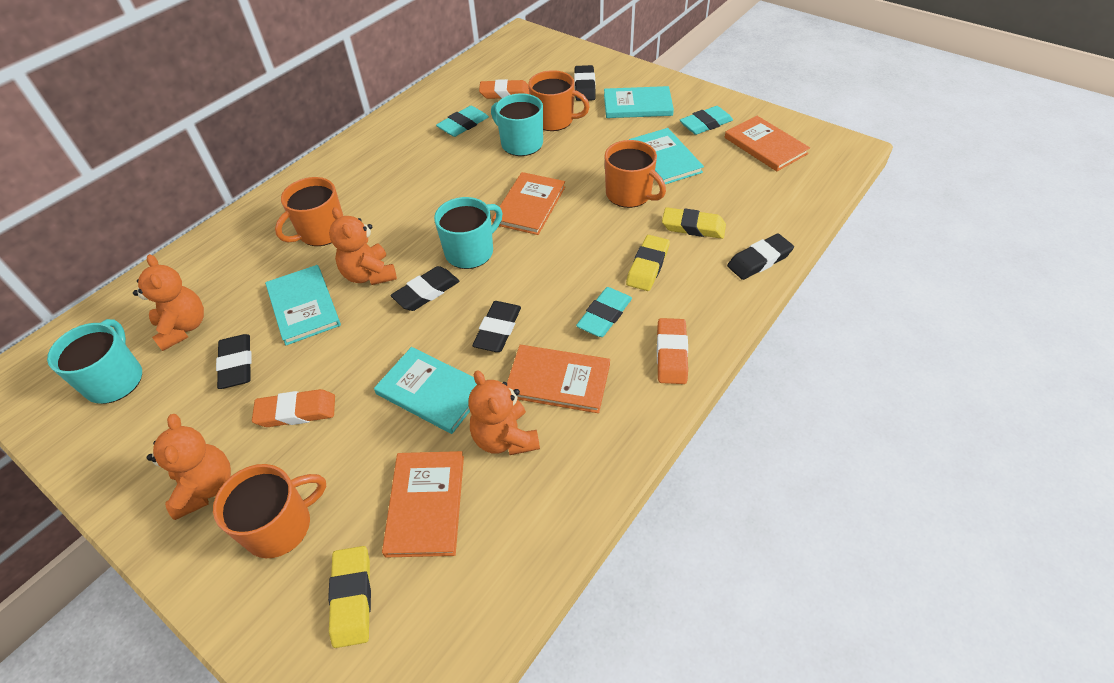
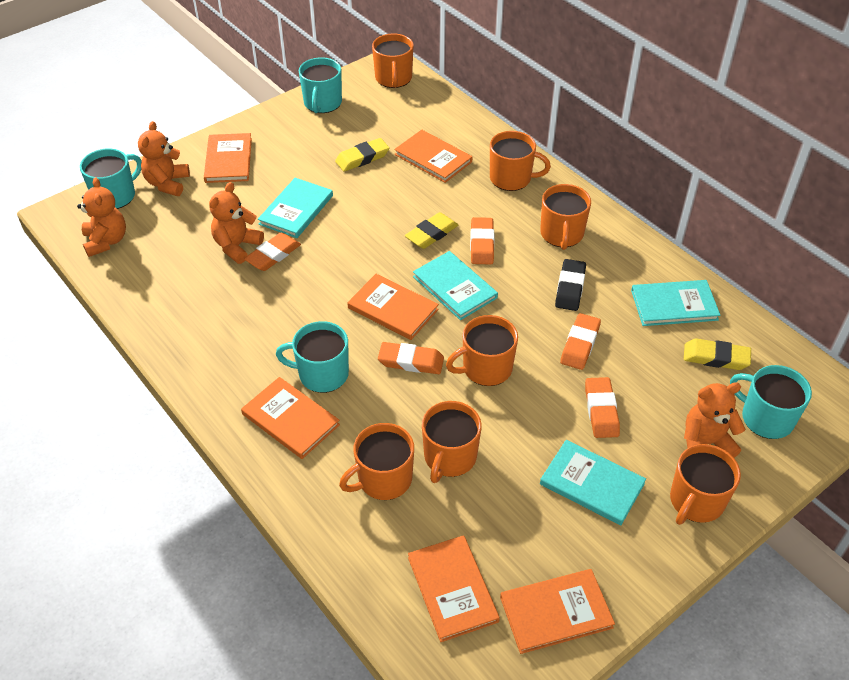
black eraser: [216,334,252,389] [390,266,460,311] [472,301,521,352] [574,65,596,101] [727,234,794,280] = 5 -> [555,259,586,311] = 1
orange book: [382,451,464,557] [492,172,565,235] [507,345,610,413] [725,116,810,171] = 4 -> [204,133,252,183] [241,377,340,459] [347,274,439,340] [394,130,472,183] [408,535,500,642] [500,569,615,654] = 6
orange eraser: [252,389,335,427] [479,79,529,99] [657,318,688,384] = 3 -> [244,233,301,271] [378,342,444,374] [470,217,494,264] [560,313,601,370] [585,377,620,438] = 5
orange mug: [213,464,326,558] [275,177,343,246] [528,70,590,131] [605,140,666,208] = 4 -> [339,423,414,500] [372,34,414,88] [422,401,482,483] [446,315,518,386] [490,131,551,191] [540,184,591,250] [670,444,741,525] = 7
turquoise eraser: [436,106,489,137] [576,287,632,337] [680,106,733,135] = 3 -> none = 0
turquoise mug: [47,319,142,404] [434,197,502,269] [491,93,543,156] = 3 -> [80,148,142,209] [276,321,349,393] [299,57,342,113] [730,365,812,439] = 4

